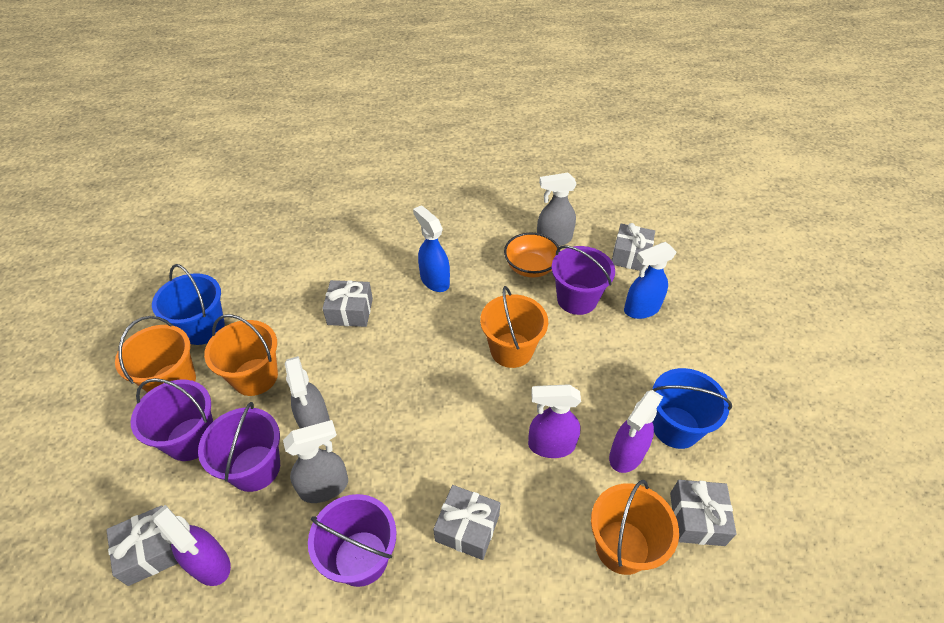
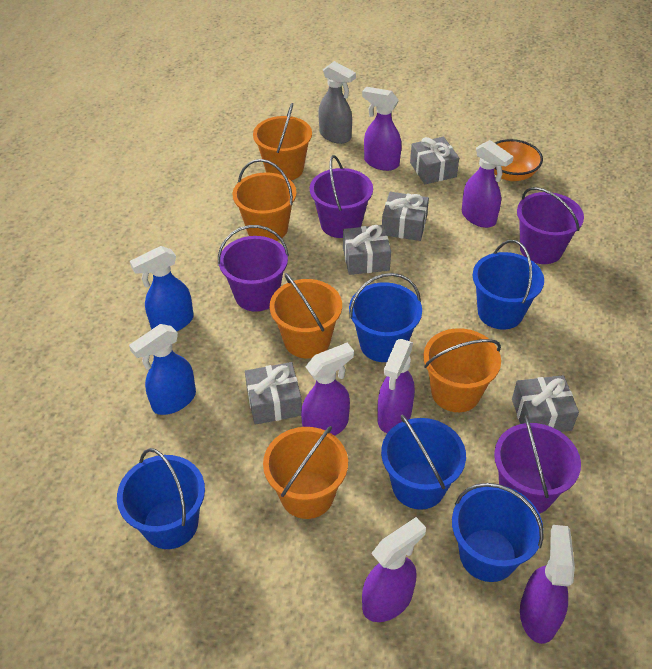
blue bucket: [152,264,225,345] [652,368,732,449] = 2 -> [117,448,205,549] [349,273,422,362] [381,415,466,510] [452,483,544,582] [473,240,544,330] = 5
grey spray bottle: [283,420,348,503] [285,356,330,429] [537,173,577,246] = 3 -> [318,61,356,144] = 1
orange bucket: [115,316,196,393] [204,314,278,396] [480,286,548,368] [591,480,679,575] = 4 -> [233,159,296,241] [253,103,312,180] [263,426,348,519] [270,273,342,358] [423,328,501,412] = 5
purple spray bottle: [152,505,231,586] [528,384,581,458] [609,390,663,473] = 3 -> [301,343,354,436] [362,87,401,171] [362,517,426,622] [377,339,415,433] [462,140,514,228] [520,525,575,644] = 6

